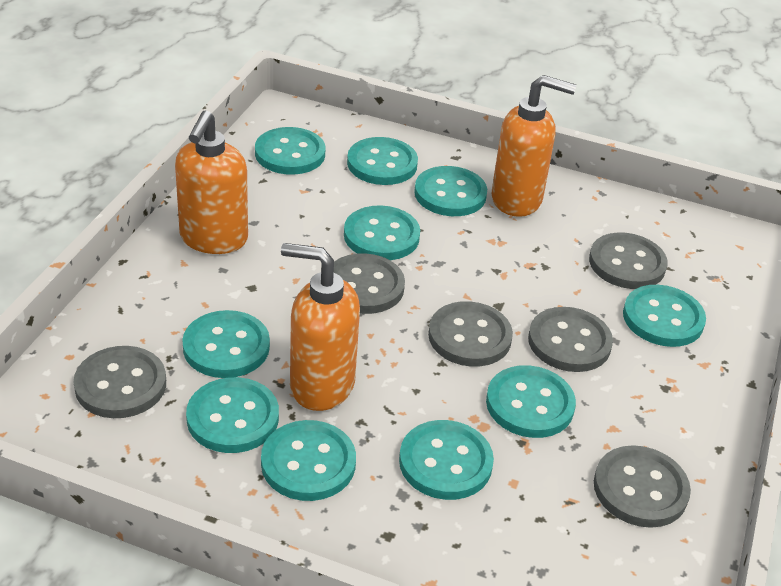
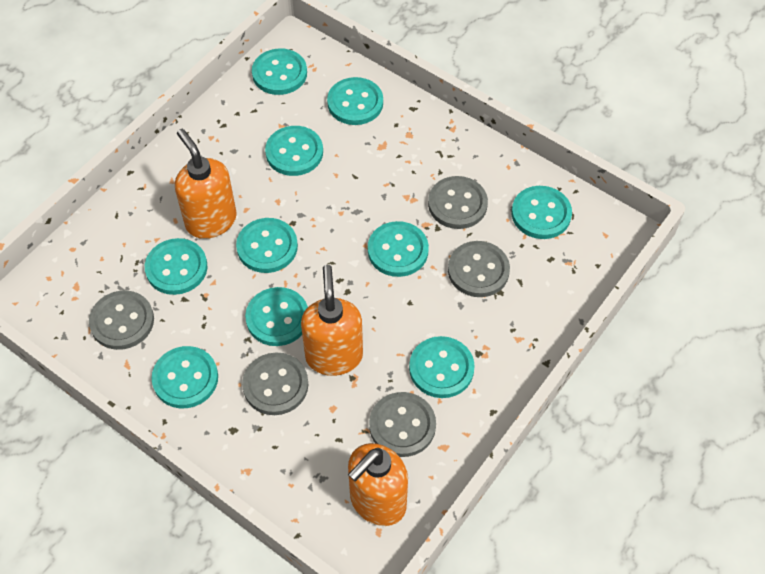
grey button: [73,346,166,418] [334,253,405,314] [428,301,513,367] [528,307,613,372] [589,232,668,289] [594,445,691,528] = 6 -> [89,291,154,350] [242,353,308,415] [369,392,436,457] [428,176,488,229] [448,241,510,297] = 5

